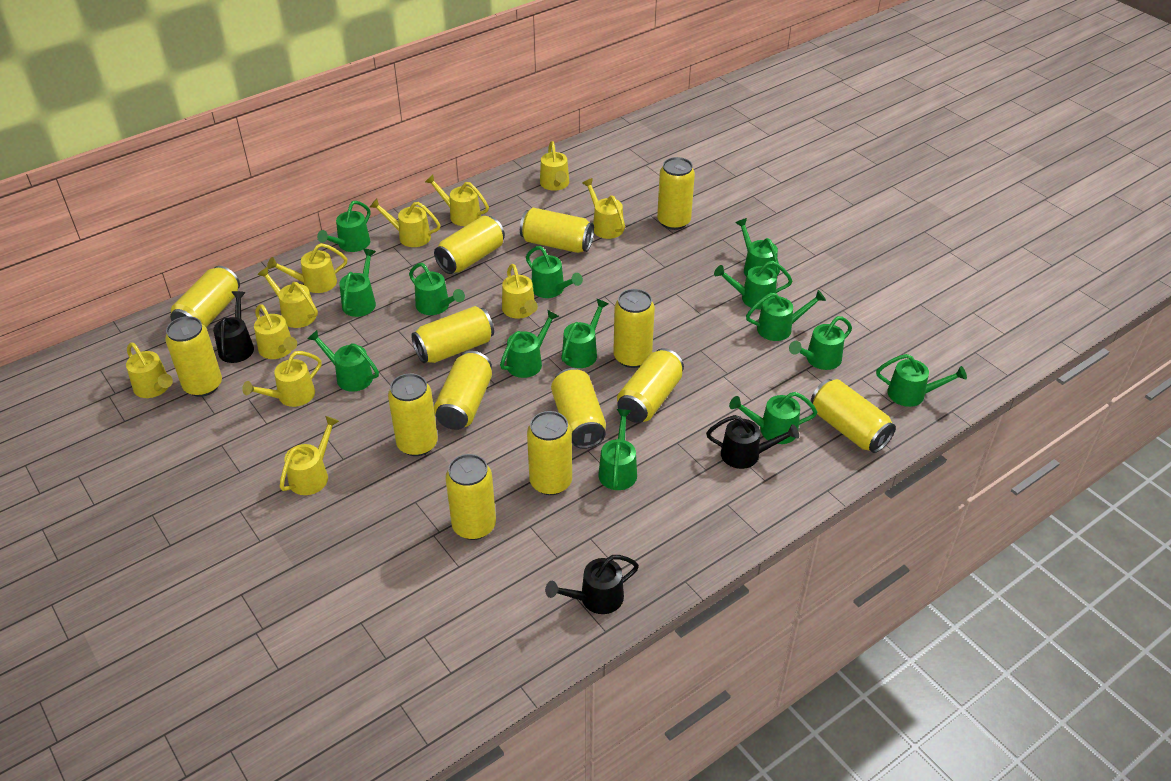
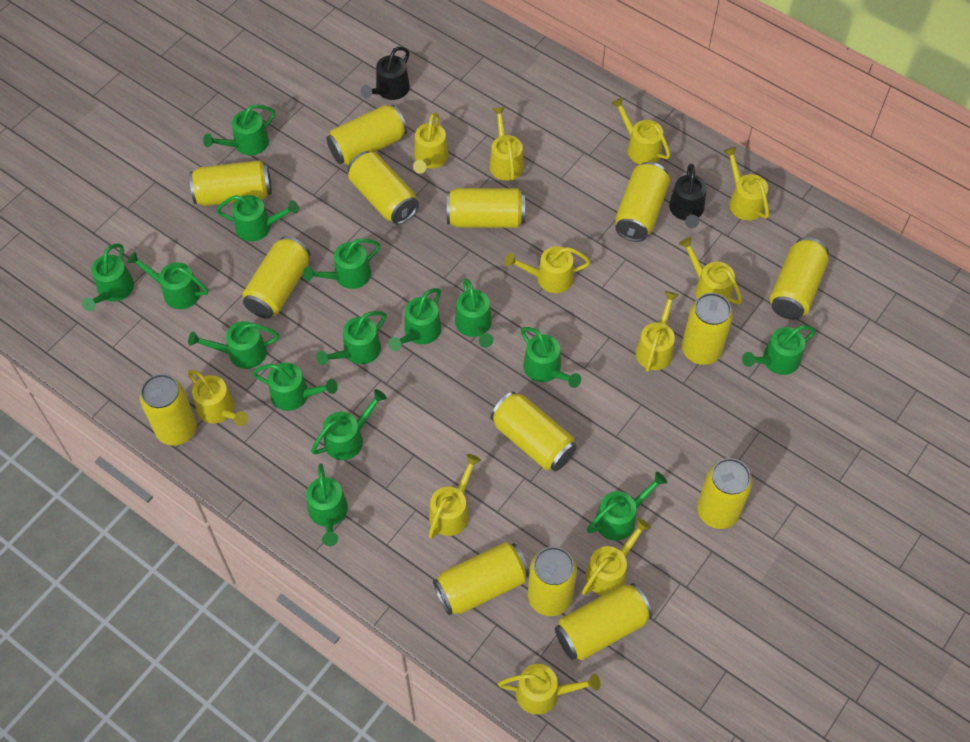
black watering can: [213,291,254,363] [545,555,639,614] [706,415,799,469] = 3 -> [360,47,410,100] [669,164,707,228] = 2
green watering can: [307,330,379,392] [317,201,370,252] [339,249,376,317] [409,263,465,315] [500,310,559,378] [526,246,583,298] [561,299,608,368] [598,409,637,490] [714,261,792,310] [729,392,818,444] [735,218,780,276] [746,290,826,341] [789,316,852,370] [876,354,967,407] = 14 -> [82,243,134,311] [127,252,208,309] [188,321,279,369] [203,104,275,155] [216,195,299,241] [252,363,338,411] [303,238,380,289] [306,464,348,546] [311,389,387,460] [316,311,387,365] [388,288,441,351] [455,278,493,348] [521,327,581,388] [587,472,667,541] [742,325,816,375] = 15

